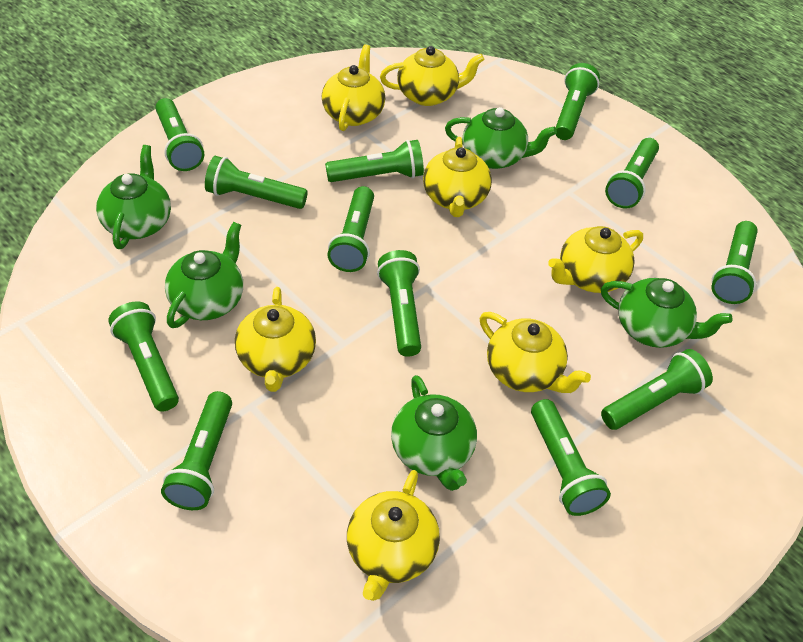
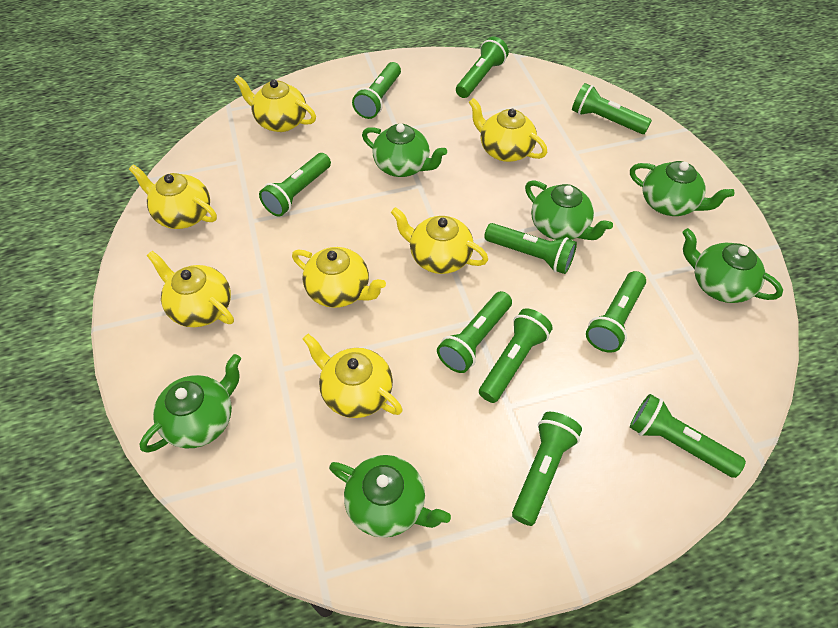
green flashlight: [108,301,179,411] [155,98,204,171] [161,391,232,510] [205,156,308,209] [325,140,424,182] [327,186,374,272] [377,250,421,357] [531,399,611,516] [555,63,600,140] [601,349,713,430] [605,138,659,209] [712,221,758,304] = 12 -> [259,153,331,217] [352,62,401,119] [437,291,512,373] [456,37,509,98] [479,308,553,403] [484,223,577,274] [512,412,582,526] [572,83,652,134] [586,271,646,353] [630,394,746,478] = 10
green teapot: [96,145,171,249] [165,222,243,328] [391,375,477,491] [445,107,557,169] [601,278,732,348] = 5 -> [140,354,241,453] [329,455,451,538] [362,124,447,177] [525,180,613,240] [630,161,734,216] [682,228,783,303] = 6

